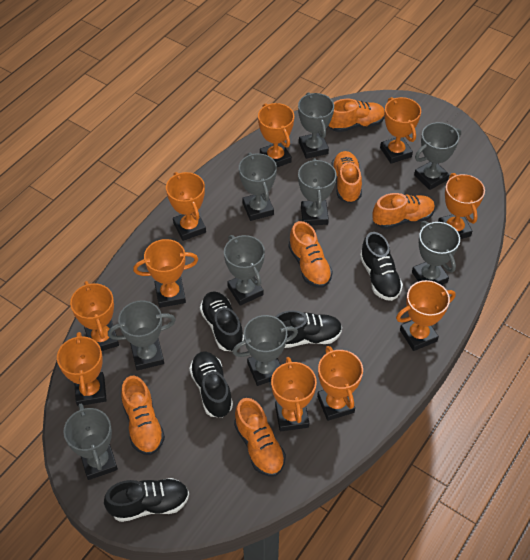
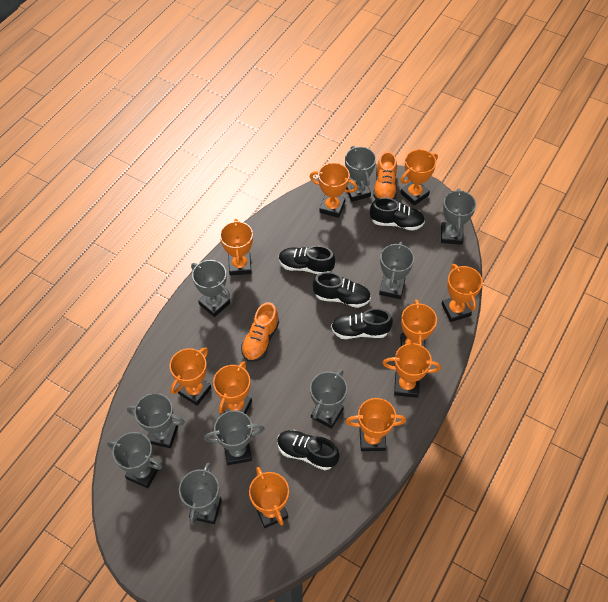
orange shoe: [121,376,165,455] [234,398,286,477] [289,221,333,288] [328,99,385,132] [331,151,362,203] [372,193,435,229] = 6 -> [241,302,279,362] [373,151,397,200] = 2

